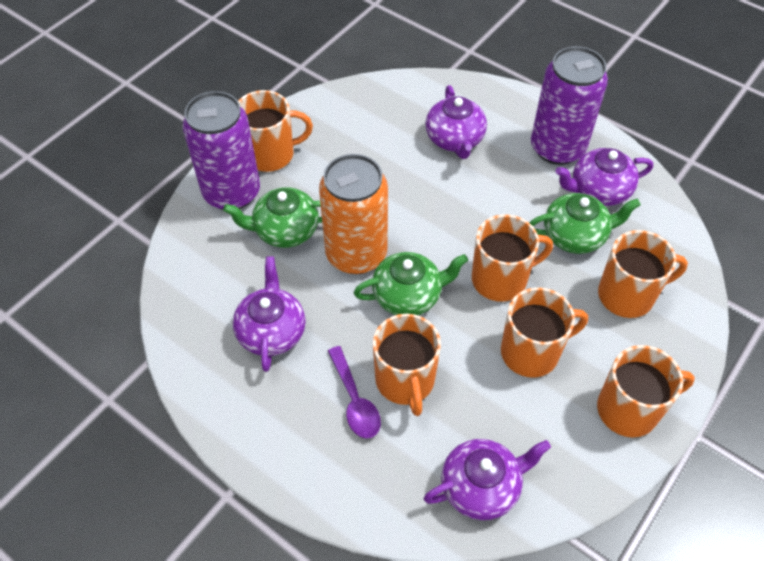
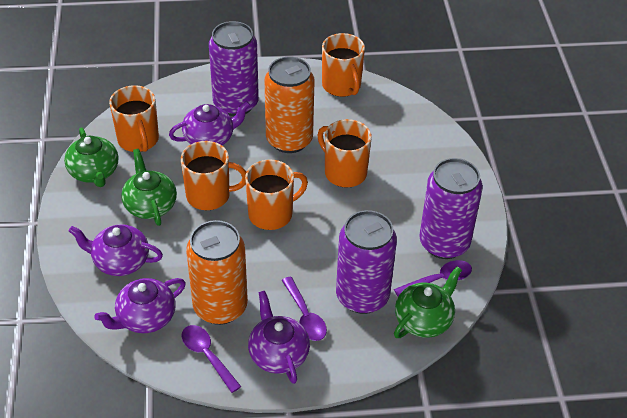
orange can: [319,154,388,274] = 1 -> [186,220,248,325] [265,57,314,153] = 2
orange mug: [238,90,313,172] [373,314,441,416] [472,214,553,302] [501,287,588,378] [597,345,695,438] [598,230,688,318] = 6 -> [109,85,159,152] [181,141,246,210] [245,159,308,230] [317,119,372,188] [322,33,365,97] = 5
purple can: [183,91,260,210] [531,46,608,165] = 2 -> [209,21,259,116] [336,210,397,314] [419,158,483,259] = 3
purple spoon: [328,346,381,439] = 1 -> [182,325,241,393] [282,276,327,341] [394,260,472,296] = 3

